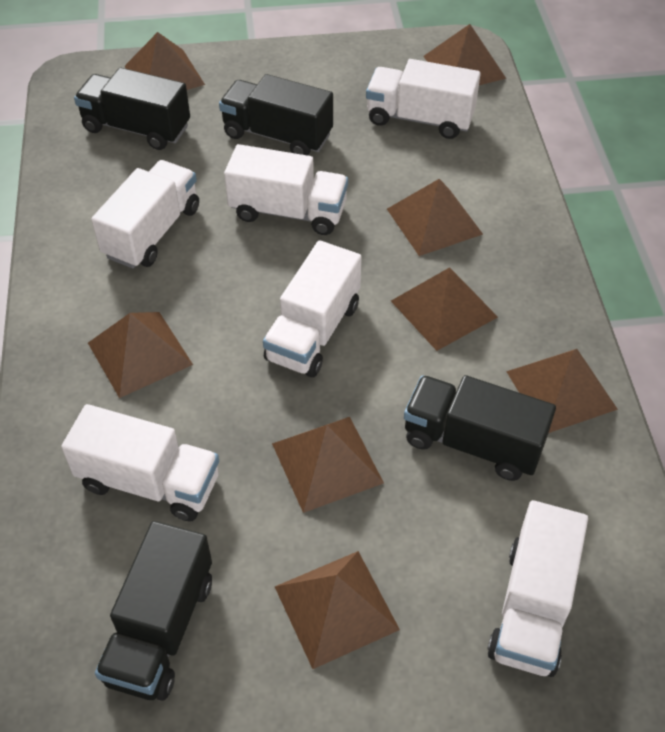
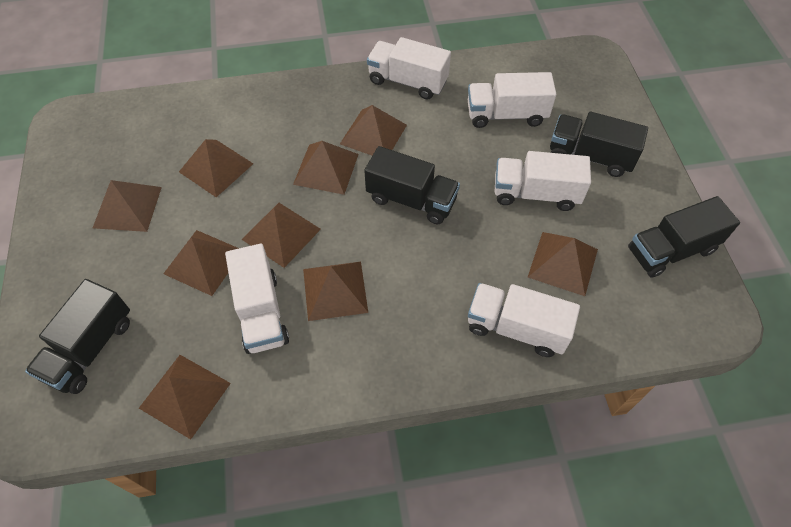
brown pyramid: [88,312,193,398] [125,32,205,90] [272,417,384,513] [275,551,400,669] [387,179,483,256] [391,267,498,351] [424,24,507,85] [506,349,618,433] = 8 -> [93,180,162,232] [139,355,231,439] [163,230,239,296] [179,139,253,197] [242,203,321,268] [293,141,359,195] [303,262,368,321] [340,105,407,156] [528,232,598,296] = 9
white truck: [61,404,219,521] [91,160,199,269] [224,144,348,235] [263,240,362,378] [366,59,481,139] [487,500,588,677] = 6 -> [225,244,289,354] [367,37,451,100] [468,72,556,128] [468,283,580,357] [495,151,591,211] = 5

